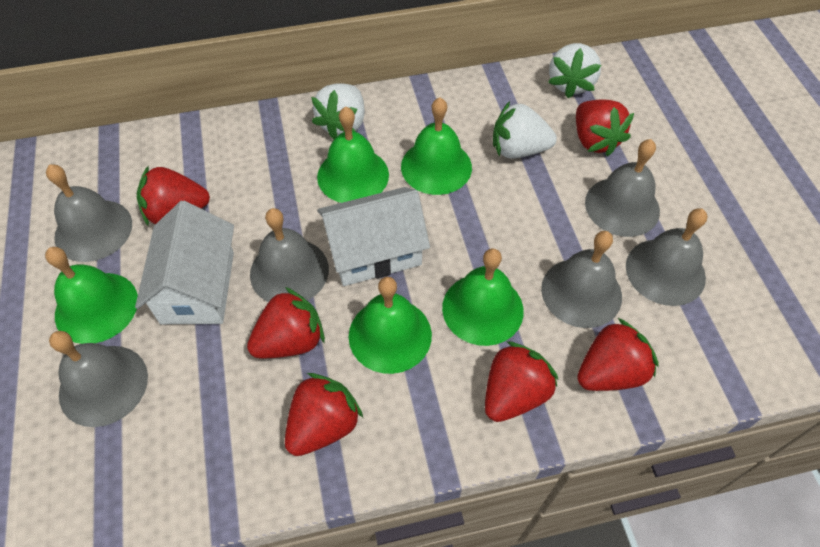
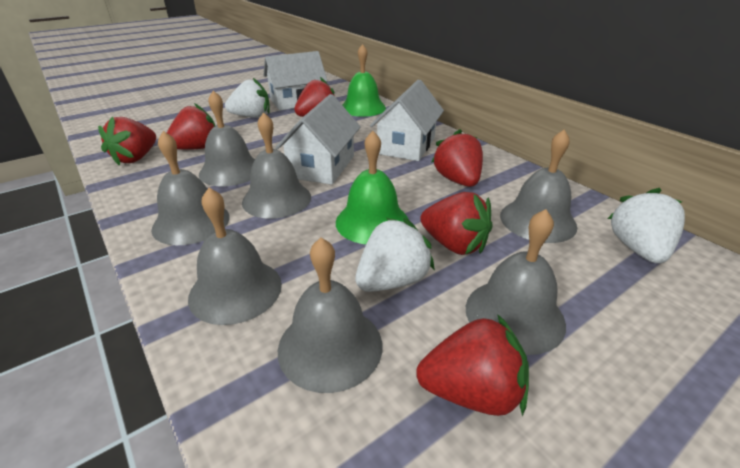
green bell: [45,247,138,344] [317,107,389,203] [349,277,432,374] [401,97,472,195] [442,248,524,346] = 5 -> [336,131,409,244] [343,44,386,117] = 2
grey bell: [46,164,132,262] [49,331,148,427] [250,208,329,302] [541,231,622,328] [585,139,660,237] [626,208,707,306] = 6 -> [151,131,230,245] [188,188,282,325] [199,91,255,186] [242,112,311,219] [278,237,382,393] [466,209,566,355] [500,130,577,243] = 7
white house: [135,201,234,324] [317,187,430,286] = 2 -> [263,51,327,110] [275,94,361,185] [370,79,444,161] = 3

